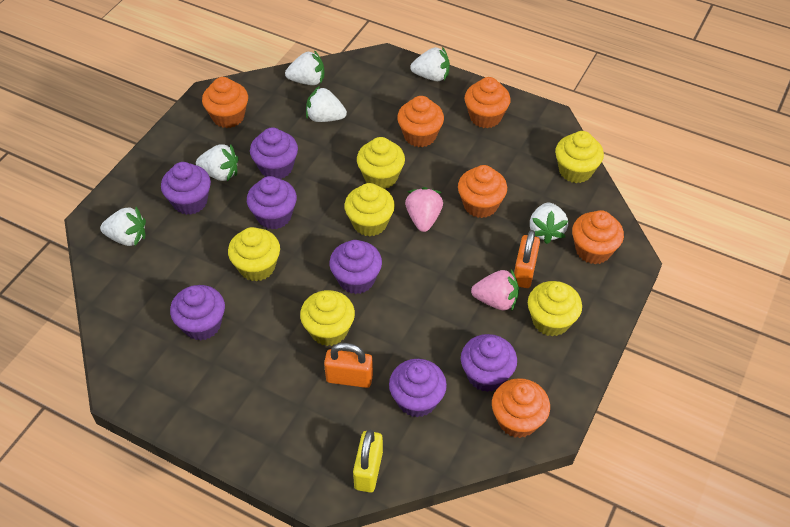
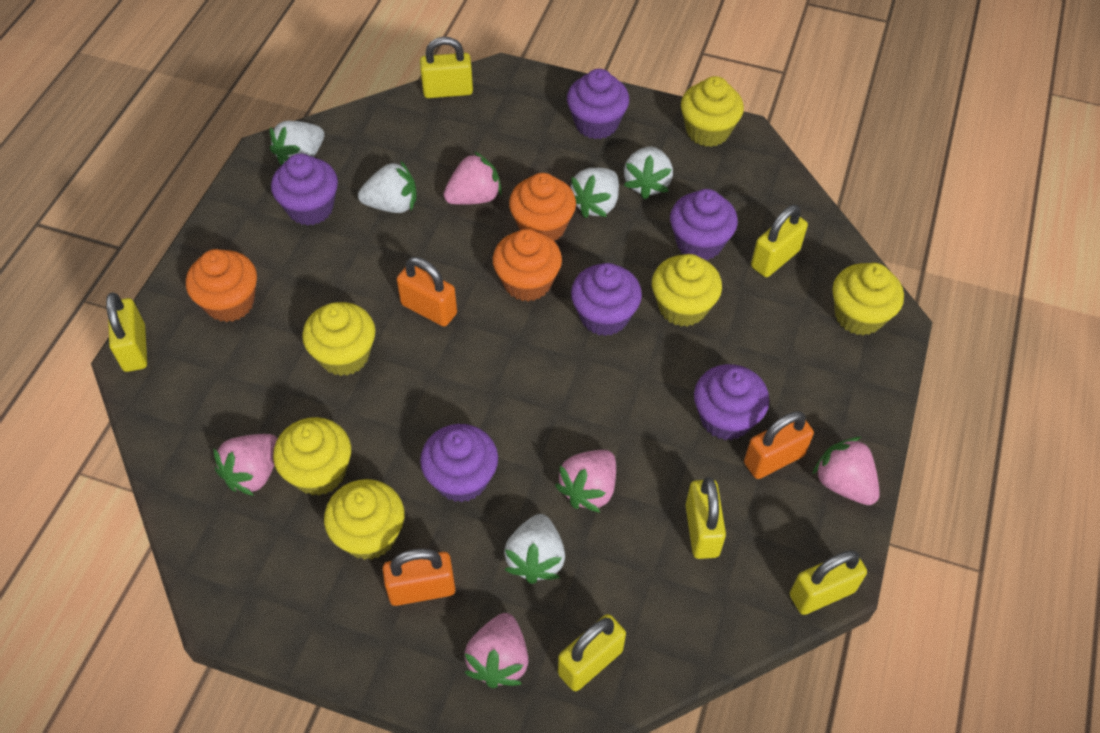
orange cupcake: [202,77,248,128] [397,96,444,147] [458,165,507,218] [465,77,511,128] [492,378,550,438] [572,210,624,264] = 6 -> [186,249,257,322] [493,229,562,301] [509,173,576,241] = 3
orange padlock: [324,343,373,388] [514,230,540,288] = 2 -> [383,548,455,606] [397,257,457,326] [744,411,814,479] = 3
pink strawberry: [405,187,443,232] [471,269,519,311] = 2 -> [213,434,278,496] [443,151,502,205] [464,613,528,688] [555,450,616,513] [812,437,880,505] = 5
purple cupcake: [161,162,211,215] [170,285,225,341] [247,176,297,229] [250,127,298,179] [329,240,382,294] [389,359,447,417] [461,334,517,392] = 7 -> [271,154,338,226] [420,424,498,502] [567,69,629,139] [571,263,642,336] [670,189,738,260] [694,364,769,440] = 6
white strawberry: [100,207,146,246] [196,144,239,181] [285,50,324,85] [306,86,347,122] [410,47,450,81] [530,203,568,244] = 6 -> [270,121,324,166] [358,160,417,213] [504,514,565,584] [571,168,619,218] [624,147,673,199] = 5
yellow padlock: [353,430,383,493] = 1 -> [106,292,147,372] [420,37,473,98] [558,614,626,691] [685,477,726,559] [751,205,808,277] [790,550,867,615] = 6

